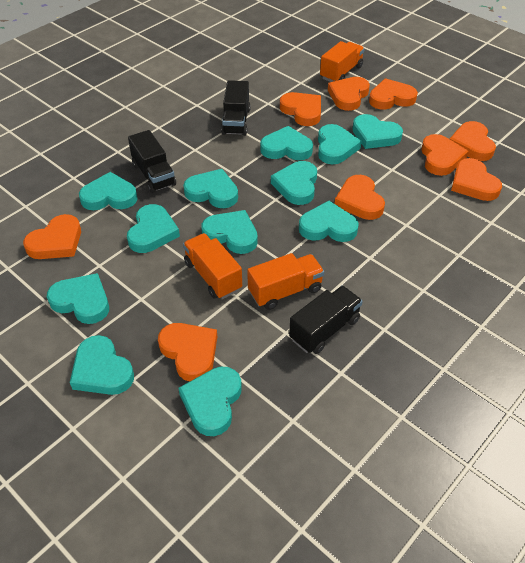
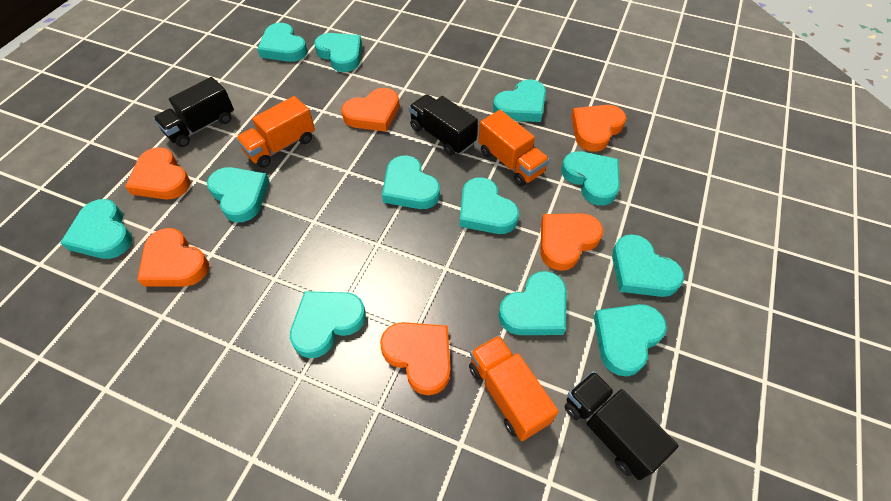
orange heart: [23,214,81,259] [158,323,217,381] [280,92,321,126] [328,77,370,111] [335,175,385,220] [369,78,418,110] [421,134,469,176] [450,121,496,161] [451,158,502,201] = 9 -> [125,147,191,200] [137,228,209,287] [341,88,399,132] [380,322,450,395] [540,213,603,271] [571,105,626,152] = 6

